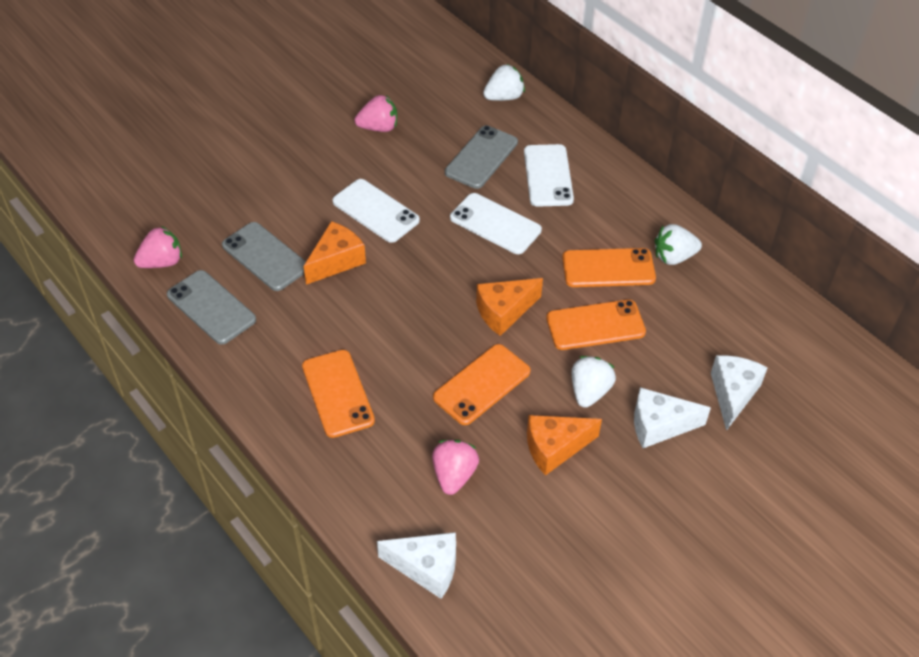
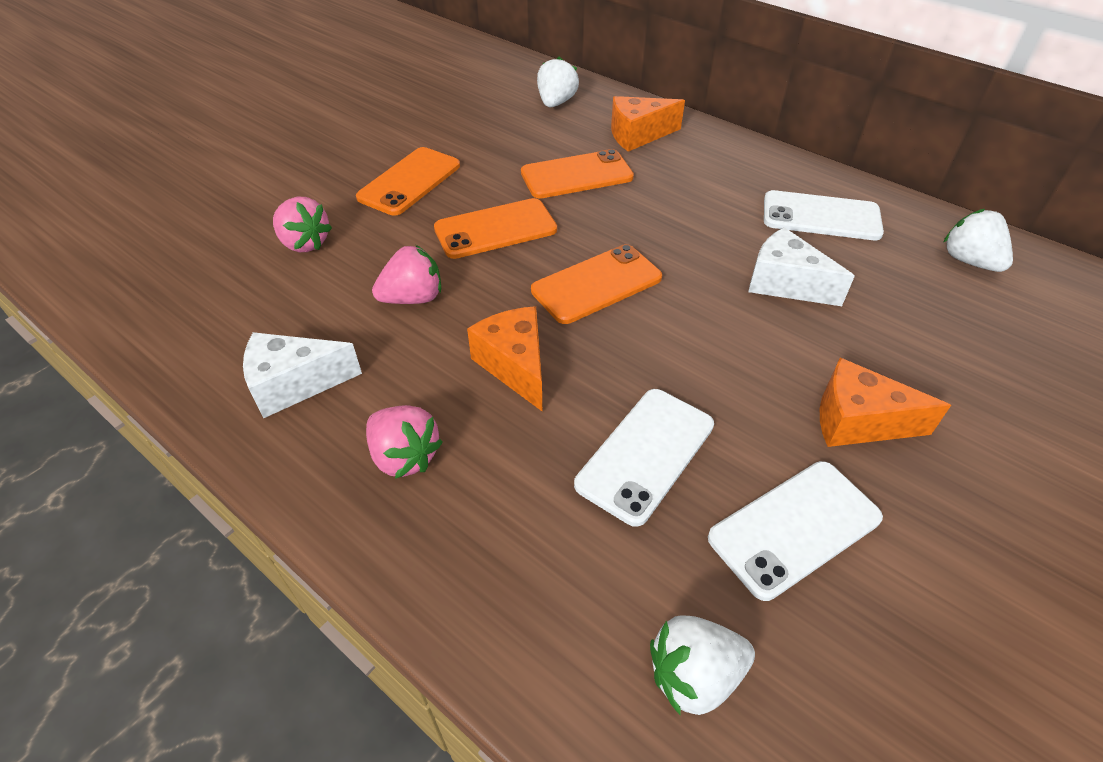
grey phone: [167,270,256,345] [222,222,306,291] [445,126,518,189] = 3 -> none = 0
white cheese: [377,532,456,599] [634,387,711,448] [711,355,768,431] = 3 -> [243,332,362,418] [748,227,855,306] = 2

